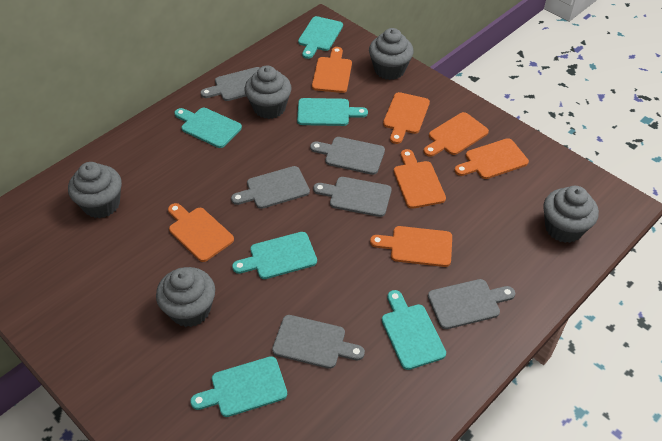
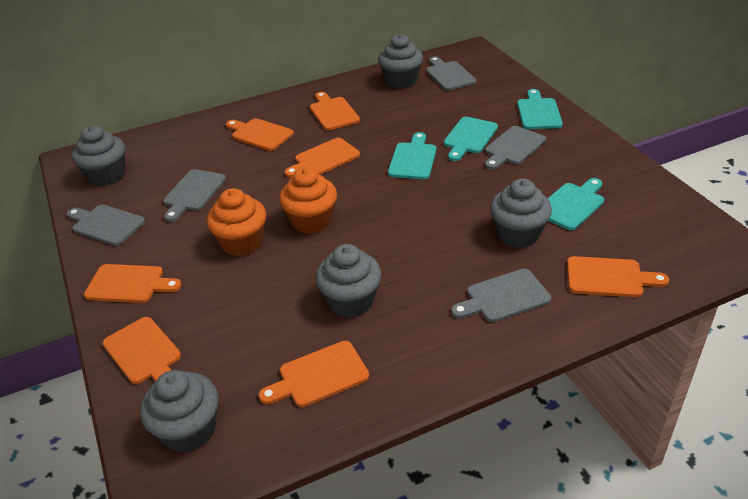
grey cutting board: [200,67,260,101] [231,166,310,209] [272,315,365,369] [310,137,385,175] [313,177,392,217] [428,279,515,329] = 6 -> [67,205,145,246] [163,169,226,222] [426,56,476,91] [451,269,551,322] [485,126,546,170] = 5
orange cupcake: none = 0 -> [207,188,266,256] [279,167,337,234] = 2
turquoise cutting board: [174,108,242,148] [190,356,287,417] [232,232,317,279] [297,98,368,126] [298,16,343,59] [382,290,446,370] = 6 -> [388,132,436,179] [444,117,498,161] [517,89,563,129] [548,178,604,230] = 4

